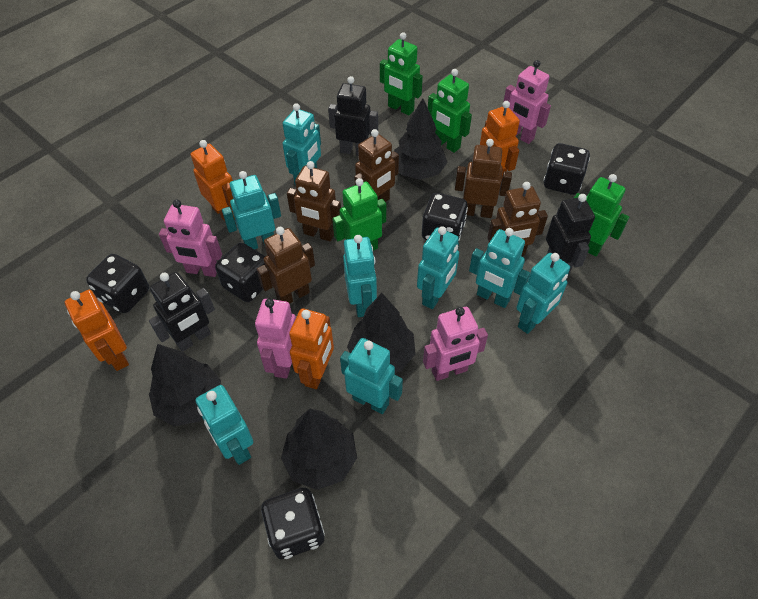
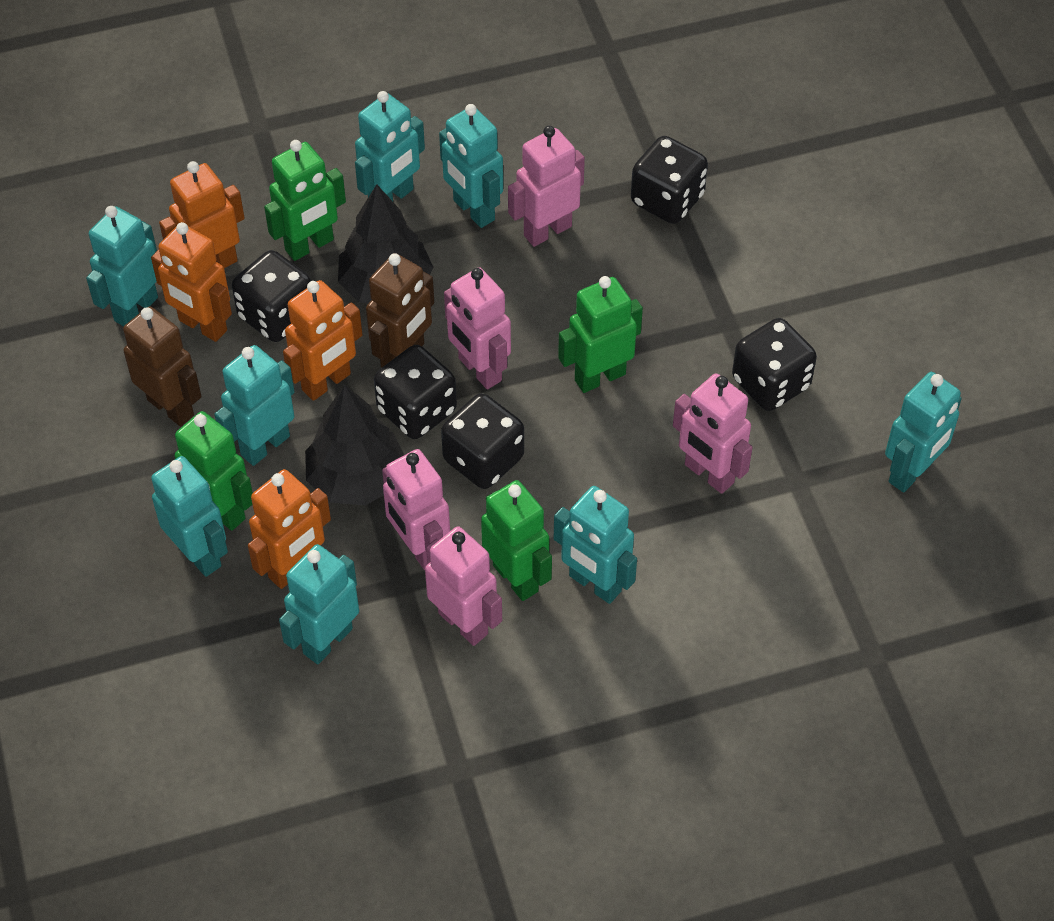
black robot: [149,272,215,352] [328,76,378,156] [546,194,595,276] = 3 -> none = 0
black tree: [149,344,221,426] [281,409,357,490] [347,293,416,373] [394,98,447,180] = 4 -> [305,384,404,505] [338,184,433,303] = 2
brown robot: [257,227,315,304] [287,161,341,241] [354,129,399,202] [455,139,512,218] [487,182,548,256] = 5 -> [123,306,202,426] [366,253,434,367] = 2
pink robot: [159,200,222,277] [255,299,296,379] [423,307,488,381] [504,60,551,144] = 4 -> [382,449,450,570] [425,526,502,646] [444,267,511,389] [508,126,585,247] [673,373,753,494] = 5

